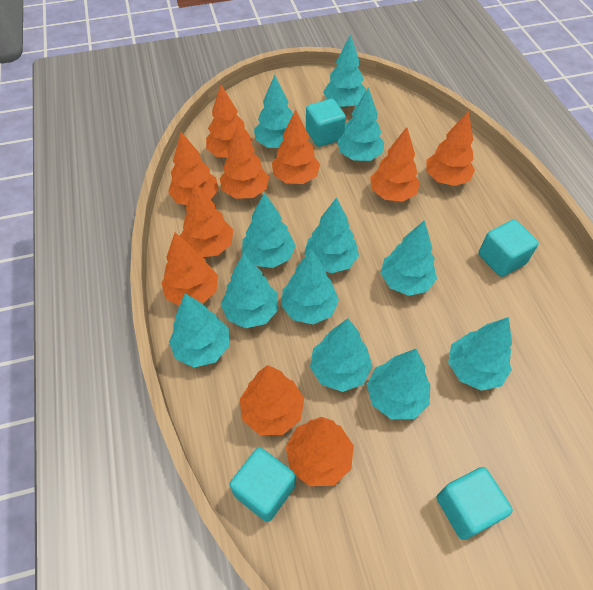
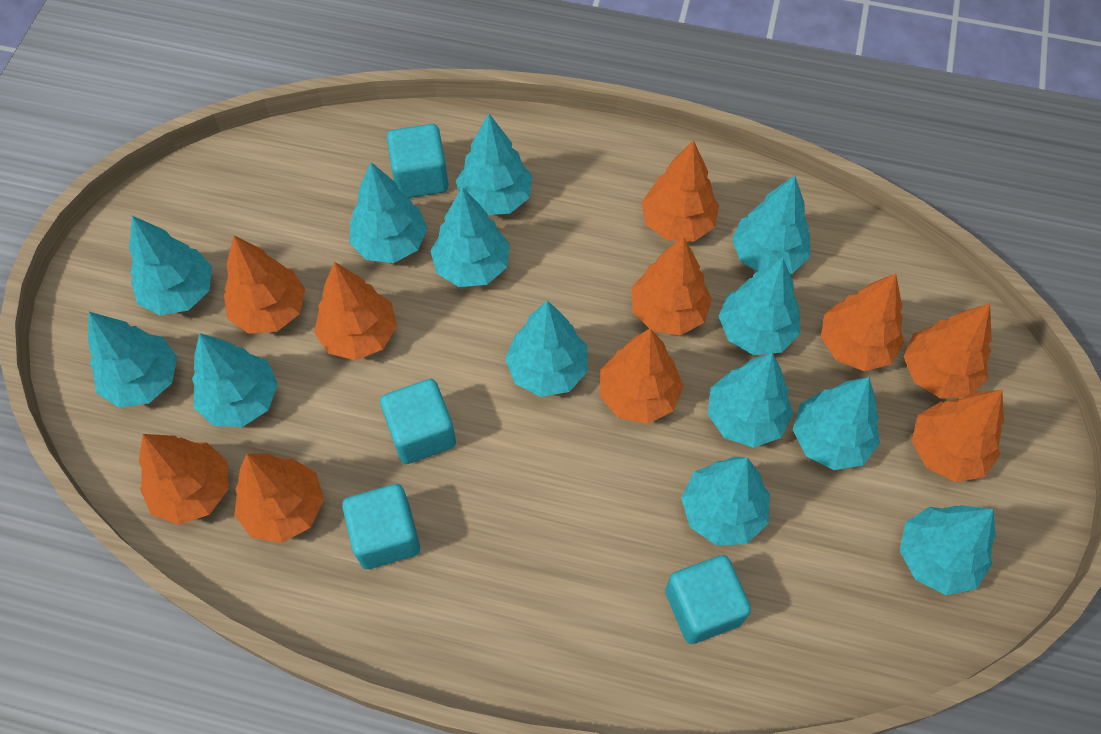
turquoise tree: [169,293,229,367] [221,253,278,328] [242,193,296,268] [254,75,293,148] [281,249,339,324] [304,197,359,273] [310,318,372,392] [323,34,366,108] [337,87,384,161] [367,349,430,419] [381,220,437,296] [448,317,512,391] = 12 -> [88,312,177,407] [129,216,212,316] [192,333,278,427] [349,162,428,263] [430,187,510,287] [456,114,532,215] [505,300,588,397] [681,457,770,545] [708,353,793,448] [719,258,800,355] [732,175,810,274] [793,377,880,470] [900,505,996,595] = 13

